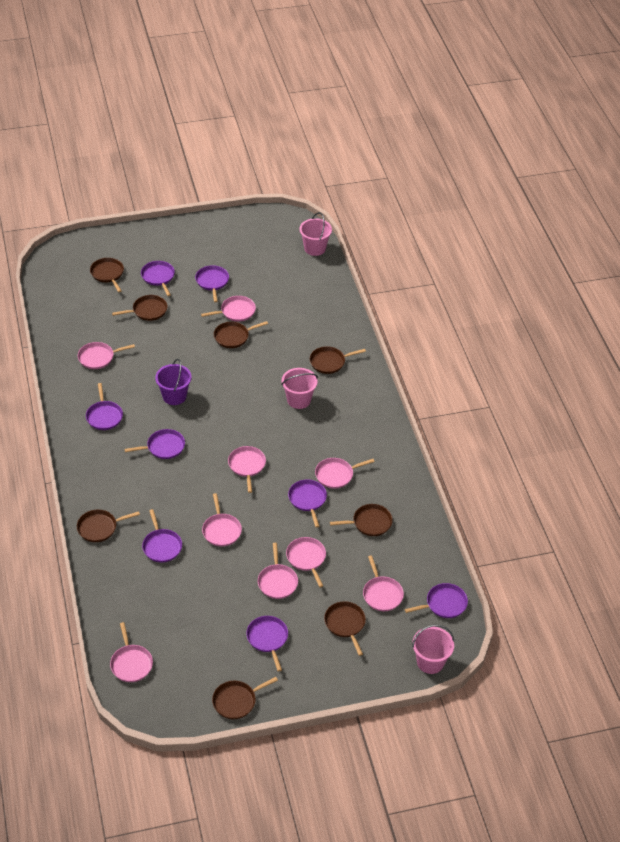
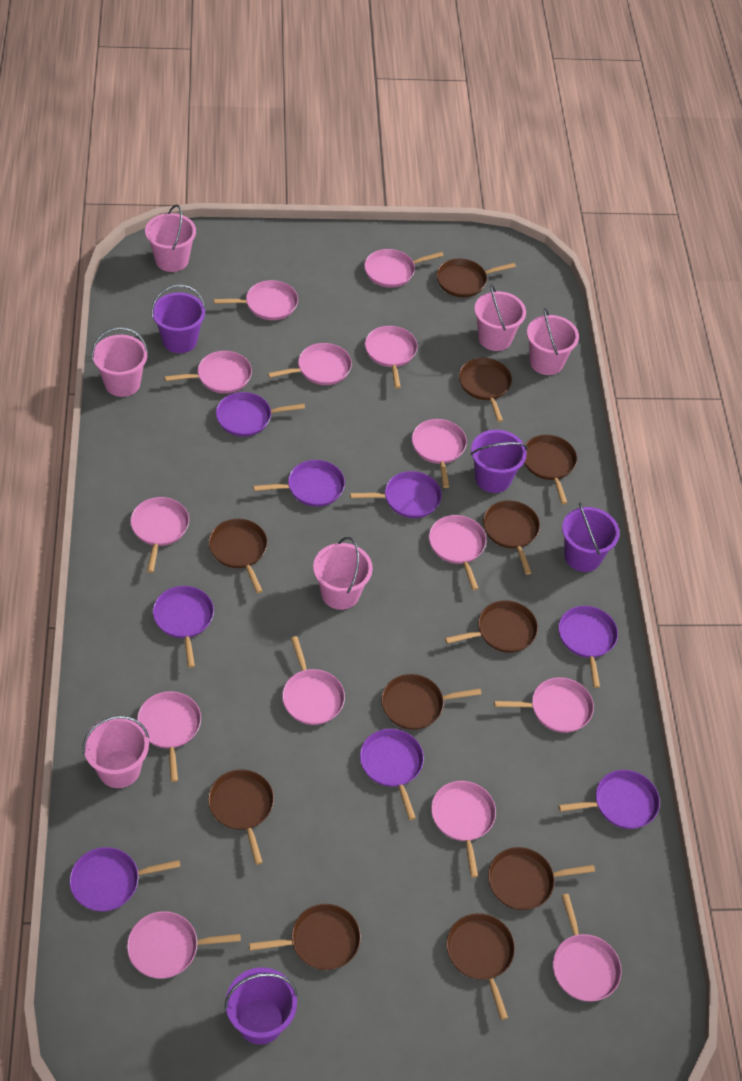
brown pan: [77,510,140,542] [90,258,124,292] [112,295,168,321] [212,677,278,719] [214,321,268,348] [310,346,366,374] [324,601,366,656] [330,504,393,536] = 8 -> [208,770,274,865] [209,519,268,593] [249,904,361,970] [381,674,482,730] [436,259,516,297] [445,600,538,653] [446,913,515,1020] [459,358,512,422] [483,500,540,575] [488,847,595,910] [524,435,577,504] = 11
pink bucket: [281,368,318,409] [299,212,332,256] [412,625,454,674] = 3 -> [82,716,149,788] [92,327,148,397] [145,205,196,272] [313,537,373,610] [474,284,526,351] [527,308,579,375] = 6
pink pan: [78,342,135,369] [110,622,153,682] [201,296,256,322] [202,493,242,547] [228,446,266,493] [258,543,298,599] [286,537,326,587] [315,458,374,489] [363,555,404,611] = 9 -> [127,911,241,979] [130,497,189,573] [137,691,201,782] [164,351,252,394] [214,280,298,320] [268,343,352,385] [282,636,345,725] [364,249,444,288] [365,326,418,389] [412,419,467,488] [429,515,486,590] [431,781,496,878] [494,677,594,733] [553,894,622,1001] = 14
purple bucket: [155,359,192,405] = 1 -> [151,285,205,353] [224,967,298,1045] [470,430,528,493] [562,502,620,572] = 4

